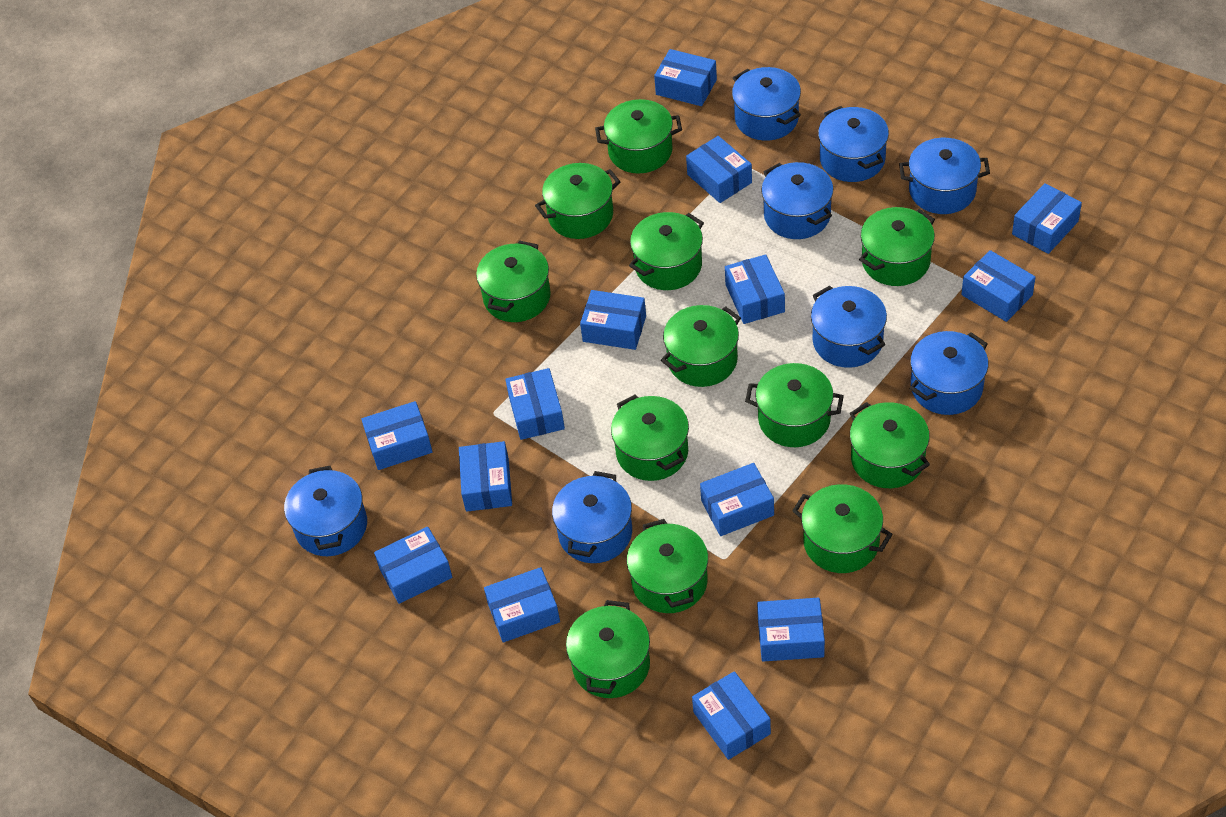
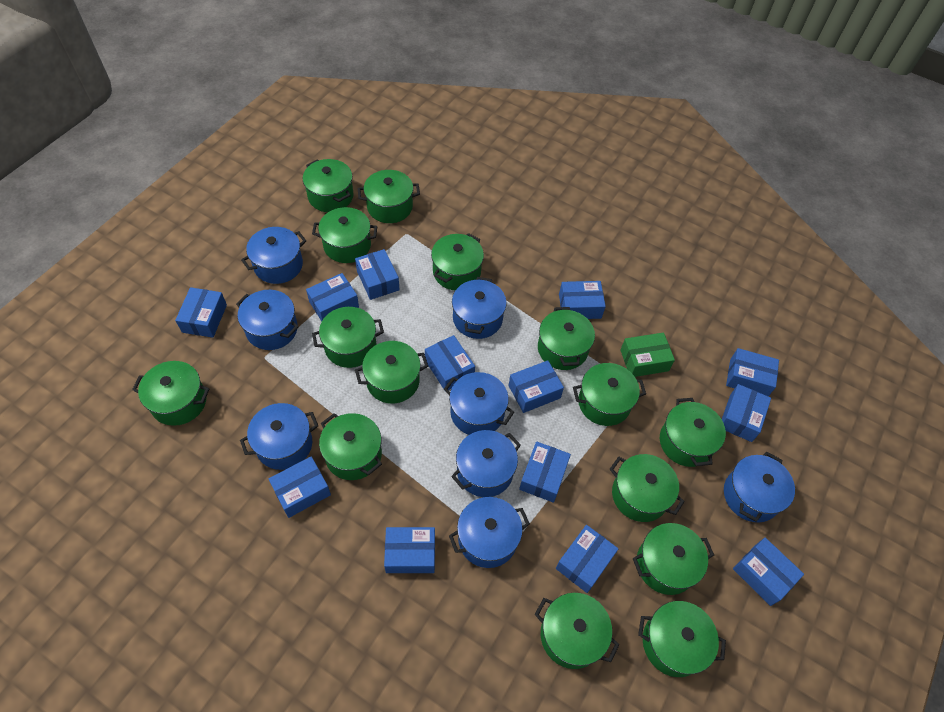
blue box: [361,401,433,470] [374,527,452,604] [459,441,512,512] [484,567,560,642] [505,368,565,440] [580,290,646,350] [654,49,717,106] [686,136,752,203] [692,671,771,760] [700,463,774,536] [725,254,785,324] [757,598,825,662] [961,250,1036,322] [1012,183,1082,254] = 14 -> [175,287,227,338] [269,456,331,518] [306,273,359,321] [355,249,400,300] [384,527,435,573] [425,335,475,392] [508,360,564,413] [519,442,571,503] [556,525,618,593] [559,281,606,319] [722,384,771,442] [726,348,779,396] [733,538,804,606] = 13
green box: none = 0 -> [620,333,675,377] = 1
green pot: [476,241,551,322] [535,163,621,239] [566,600,650,698] [595,99,682,174] [611,394,689,481] [627,519,708,613] [629,212,704,290] [661,305,741,387] [745,363,844,447] [792,484,893,573] [850,402,930,488] [859,207,935,286] = 12 -> [132,361,209,426] [303,159,354,212] [312,207,378,263] [312,307,384,368] [319,413,382,480] [355,341,428,404] [358,170,420,223] [431,233,484,290] [534,593,619,669] [538,307,595,370] [573,363,646,426] [609,454,685,522] [633,523,714,595] [638,601,726,677] [660,398,726,467] = 15

